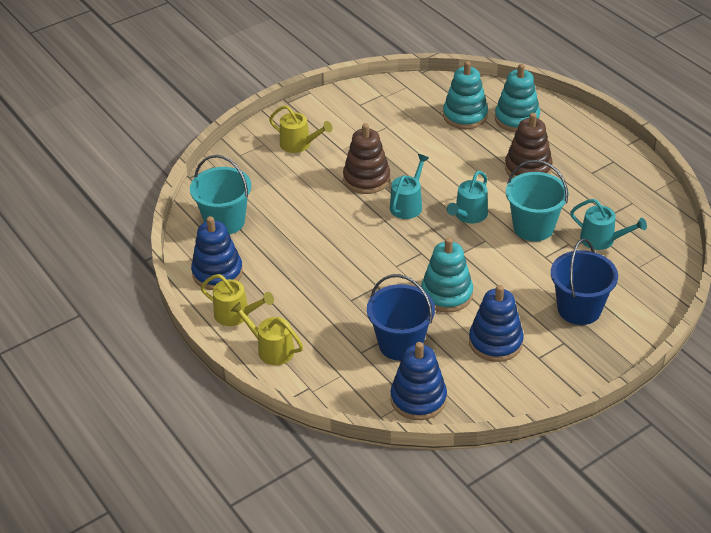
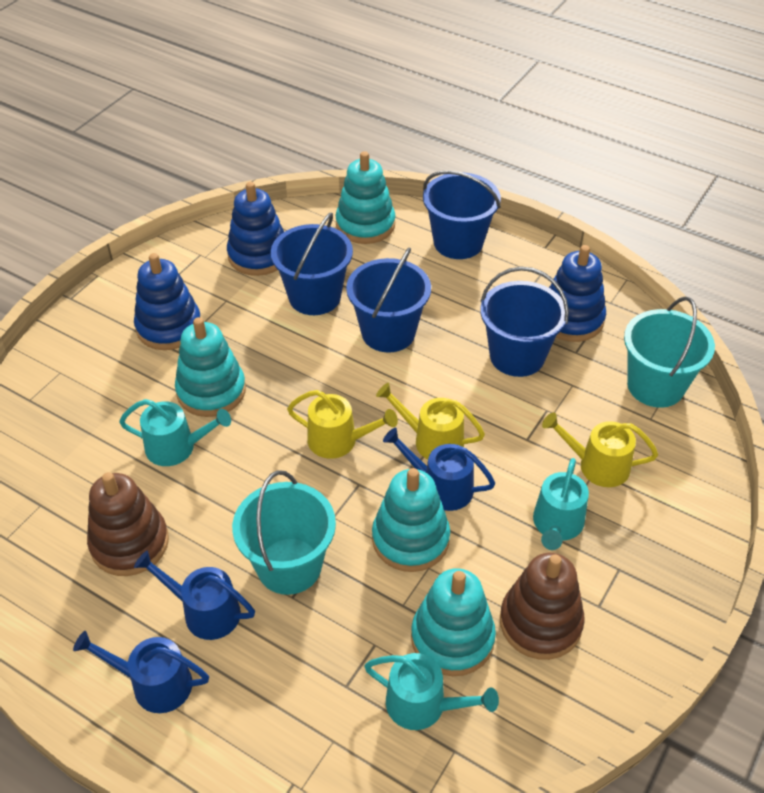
blue bucket: [367,274,435,361] [551,239,618,325] = 2 -> [271,213,353,315] [346,247,431,353] [423,171,501,259] [480,267,569,377] = 4
blue watering can: none = 0 -> [73,631,209,713] [134,550,255,640] [383,428,495,511] = 3
turquoise stacking toy: [421,237,473,313] [443,61,488,129] [495,64,540,132] = 3 -> [175,317,246,417] [335,151,395,244] [372,468,450,572] [411,568,496,676] = 4

